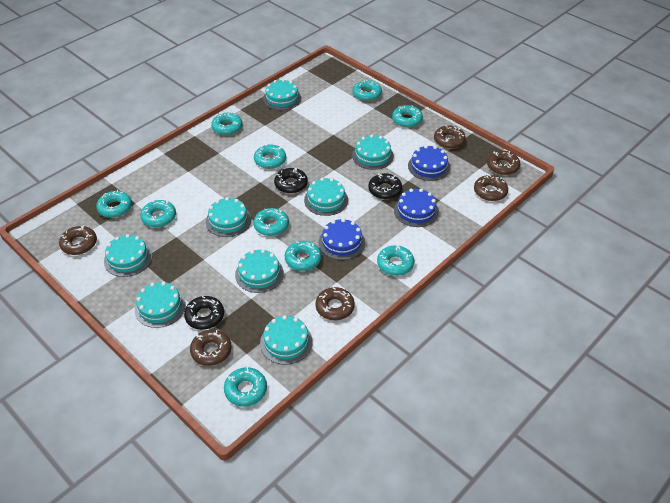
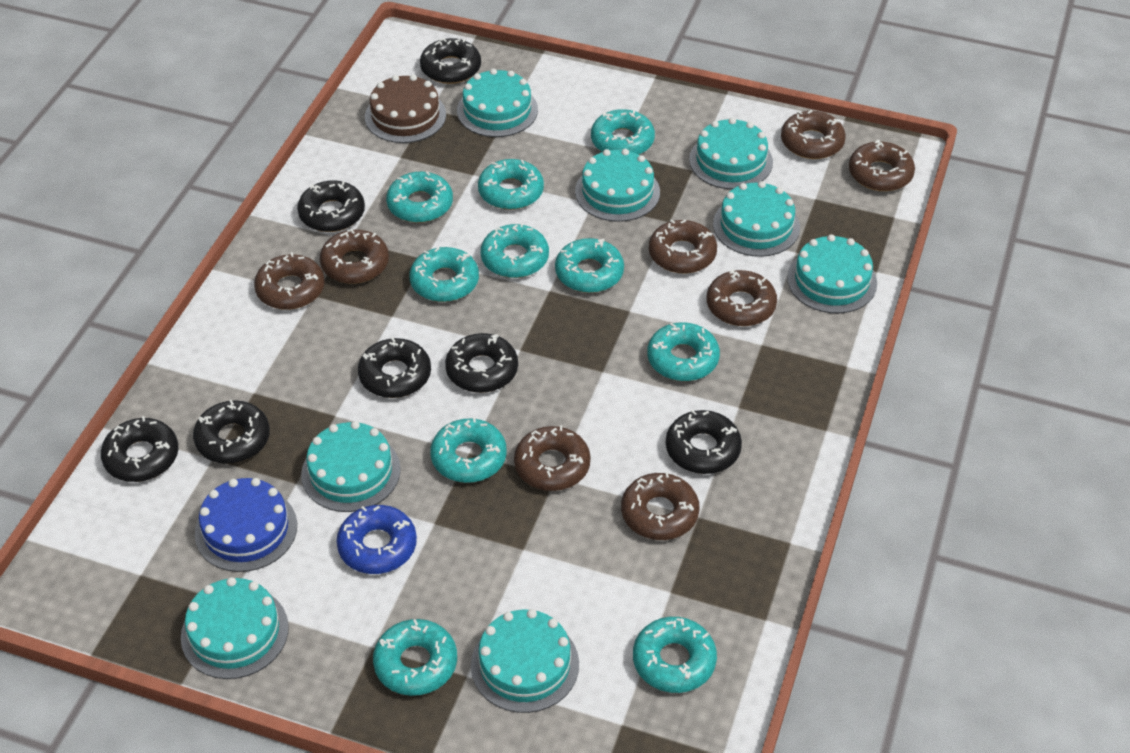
black donut: [184,296,224,330] [274,168,308,193] [368,173,402,199] = 3 -> [101,416,179,482] [193,400,270,464] [297,180,365,232] [358,337,431,398] [420,38,481,84] [445,333,518,393] [666,410,742,474] = 7
blue cake: [319,219,365,260] [394,189,439,227] [408,145,450,181] = 3 -> [195,478,297,572] = 1
blue donut: none = 0 -> [337,505,417,574] = 1
brown cake: none = 0 -> [365,75,446,143] = 1
brown donut: [59,225,97,255] [190,329,232,366] [315,287,355,320] [434,125,466,149] [474,175,508,201] [487,150,520,175] = 6 -> [254,252,325,310] [320,229,389,284] [514,426,591,491] [621,472,700,540] [649,219,717,274] [707,269,777,326] [781,110,846,159] [849,140,915,191] = 8

